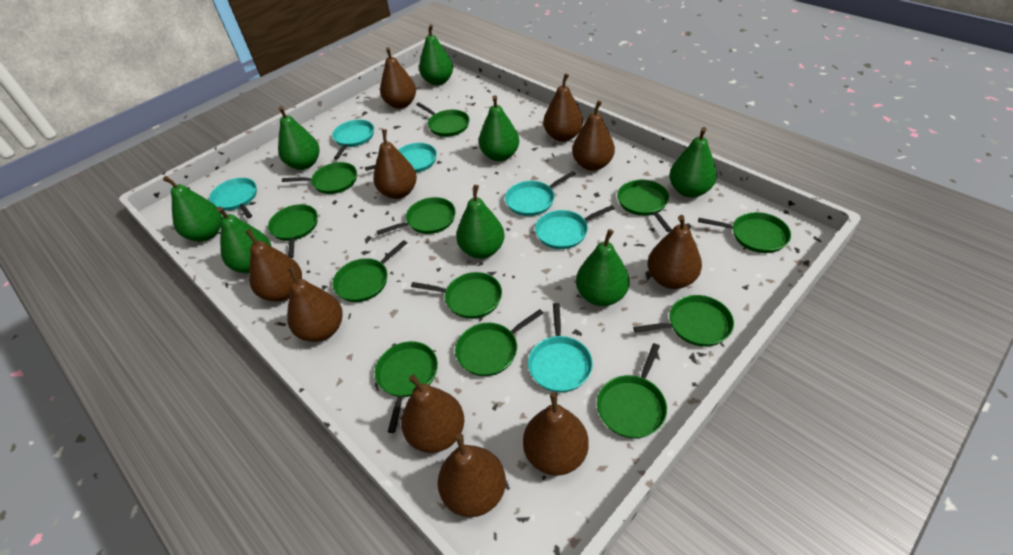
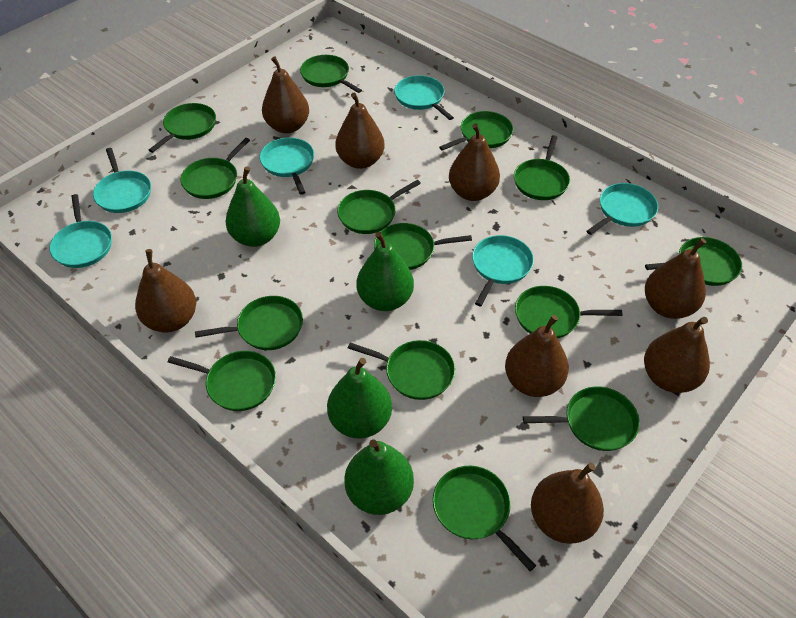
brown pear: [246,229,302,302] [287,266,343,342] [373,129,417,199] [380,47,416,109] [401,374,464,453] [438,434,506,517] [523,392,589,476] [543,73,583,142] [572,100,615,171] [648,215,702,289] = 10 -> [135,249,196,333] [262,56,309,133] [335,93,384,169] [449,123,500,201] [505,315,569,397] [531,463,604,544] [644,317,710,393] [645,238,706,319] = 8
green pan: [268,204,318,258] [282,162,357,194] [332,240,407,302] [375,341,438,433] [377,197,456,235] [411,272,502,319] [416,102,469,137] [455,309,544,376] [597,343,667,438] [617,179,672,232] [633,295,734,347] [698,212,791,253] = 12 -> [149,103,216,153] [168,351,276,411] [180,138,250,199] [195,296,303,350] [300,55,362,93] [337,180,421,234] [348,340,455,400] [374,223,472,270] [433,466,536,571] [439,111,513,151] [514,135,570,200] [515,286,622,339] [523,386,640,451] [645,237,742,286] = 14
green pear: [163,176,222,242] [217,207,271,273] [278,106,320,170] [419,24,453,85] [456,185,504,259] [479,95,519,161] [576,229,630,306] [669,127,717,197] = 8 -> [225,166,280,247] [327,358,392,438] [344,439,414,515] [356,232,414,311] = 4

